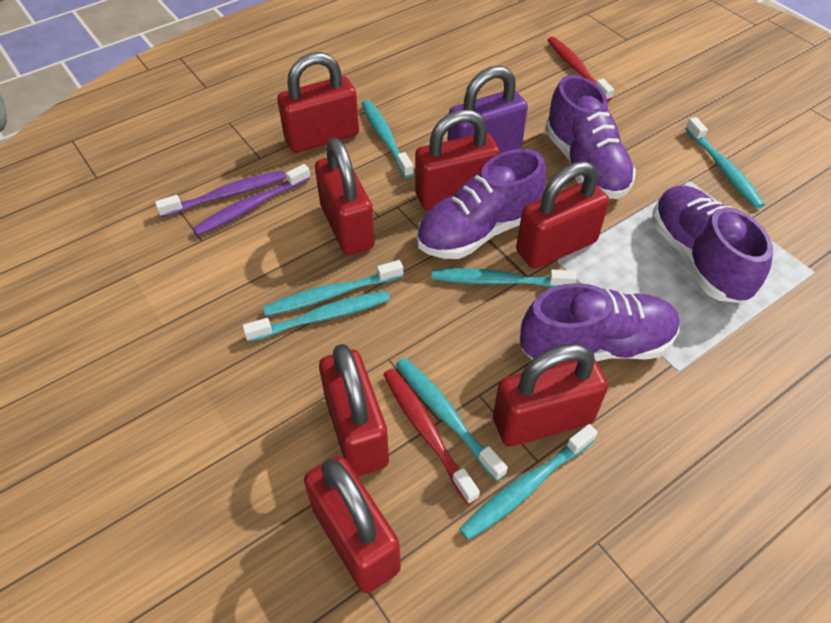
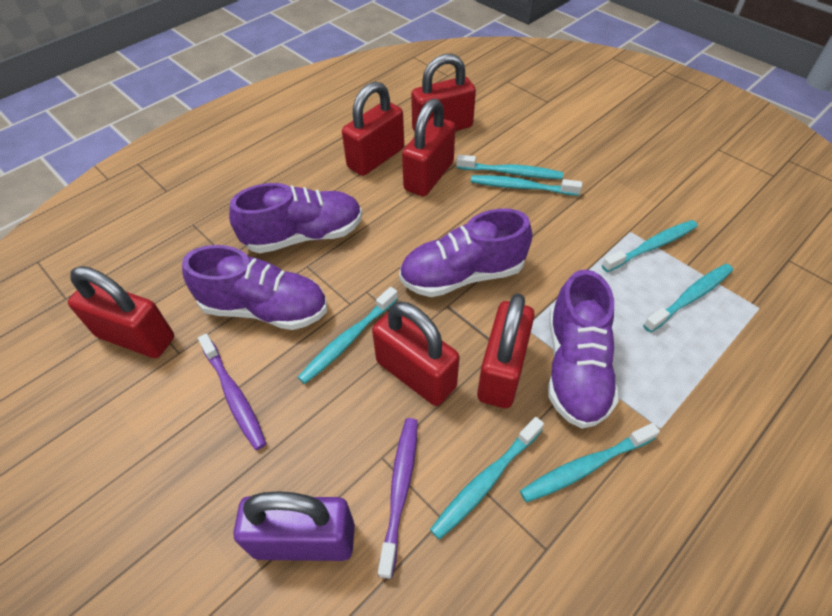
red padlock: [277,52,359,153] [304,455,401,593] [315,137,375,255] [319,344,389,476] [415,109,500,210] [493,343,608,447] [516,161,609,269] = 7 -> [68,266,174,358] [342,81,404,176] [372,302,460,406] [402,99,455,196] [411,54,476,131] [477,293,535,408] = 6
red toothbrush: [383,368,480,505] [548,37,614,101] = 2 -> none = 0

